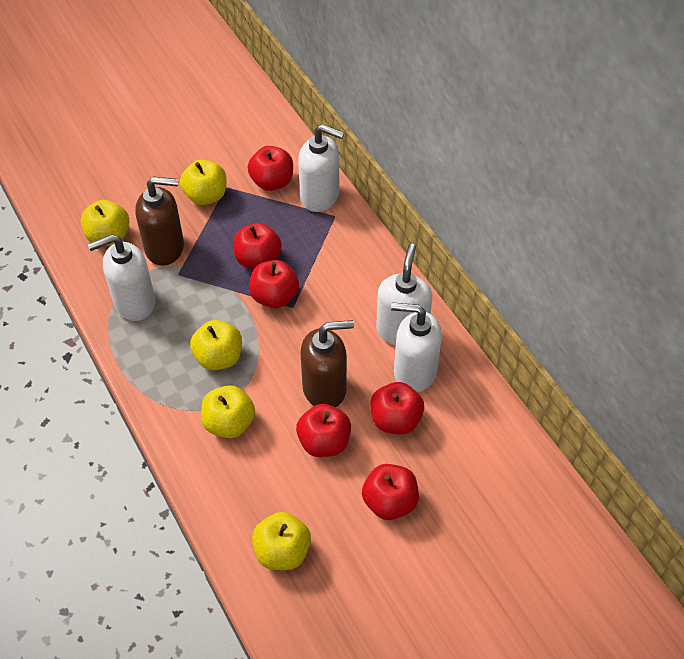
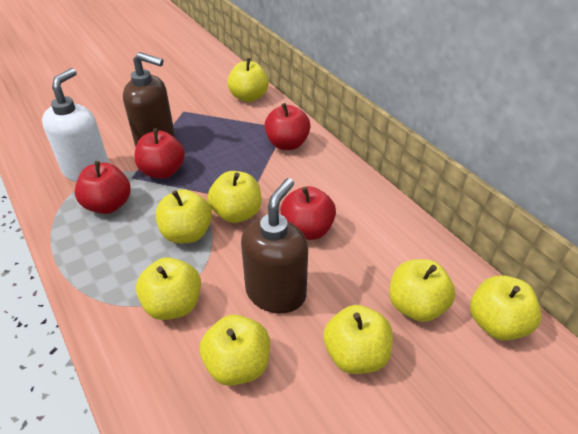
red apple: [233,223,282,269] [248,146,293,191] [249,260,299,308] [296,404,351,457] [362,464,419,520] [370,382,424,434] = 6 -> [74,161,131,214] [135,128,185,179] [265,103,311,150] [281,186,336,240] = 4
white soap dispenser: [88,234,155,321] [298,124,345,212] [376,244,432,346] [391,302,442,392] = 4 -> [42,68,109,182] = 1
yellow apple: [81,200,130,246] [180,159,226,205] [190,320,242,370] [201,385,255,438] [252,512,311,570] = 5 -> [136,257,201,320] [155,189,212,243] [200,314,270,386] [208,171,261,223] [227,58,269,102] [324,305,393,374] [389,259,455,322] [470,275,542,341] = 8

